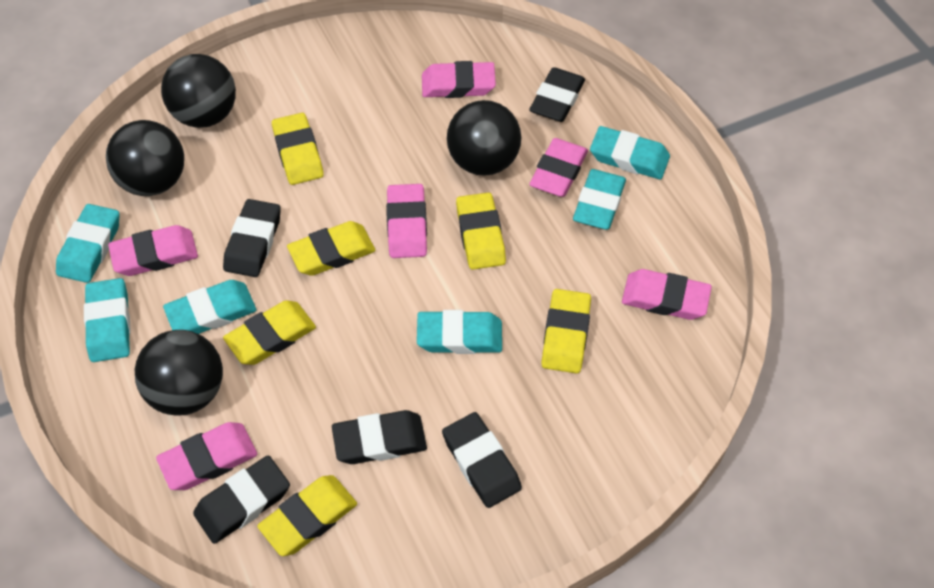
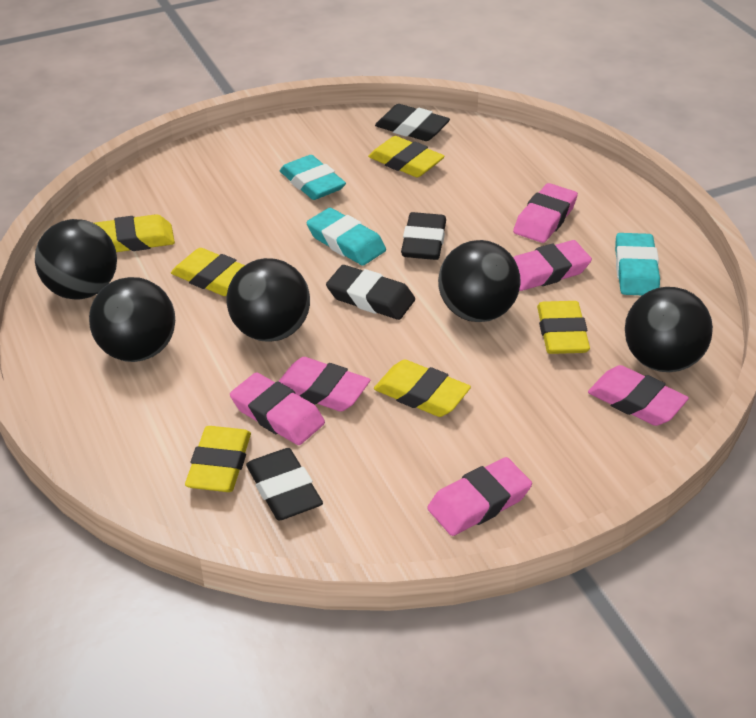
black ball: [106,120,184,196] [135,330,223,415] [161,54,236,128] [447,100,521,176] = 4 -> [35,219,117,300] [89,277,175,362] [227,258,310,342] [438,240,521,322] [625,287,713,372] = 5
black eraser: [193,455,290,544] [223,199,281,277] [332,410,427,464] [442,412,522,508] [529,67,585,122] = 5 -> [246,448,323,521] [326,265,415,320] [375,104,450,141] [401,212,446,260] = 4
turquoise eraser: [56,204,120,283] [84,278,131,362] [163,280,257,334] [417,310,502,354] [573,169,626,230] [590,126,670,179] = 6 -> [280,155,346,200] [307,208,386,266] [615,233,660,295] = 3

